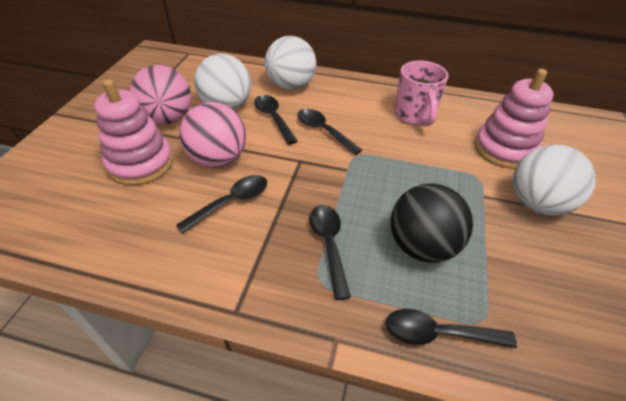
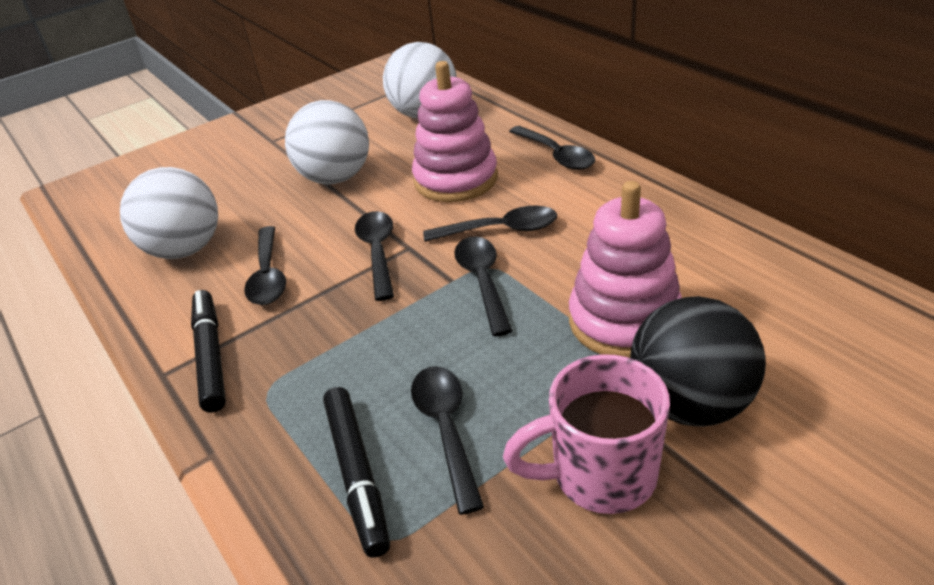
black marker: none = 0 -> [191,290,226,413] [323,387,390,558] = 2
black spoon: [176,175,267,233] [254,95,298,145] [298,109,362,155] [309,205,351,300] [386,309,517,348] = 5 -> [244,226,286,305] [355,211,394,301] [411,366,484,515] [423,205,557,242] [454,236,513,336] [509,126,595,170] = 6
pink ball: [130,65,192,125] [180,102,246,168] = 2 -> none = 0

